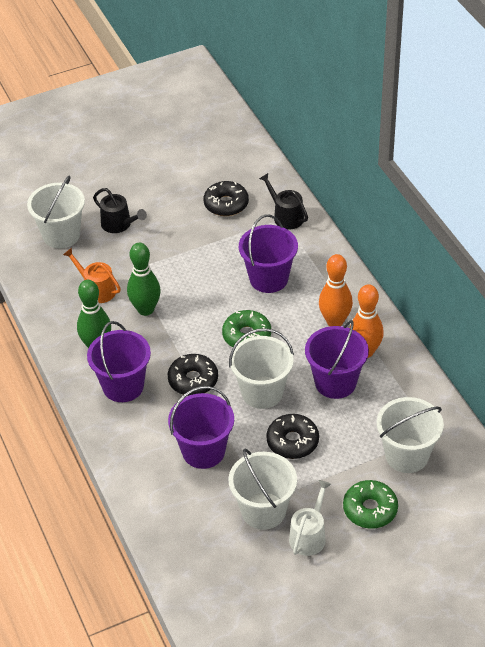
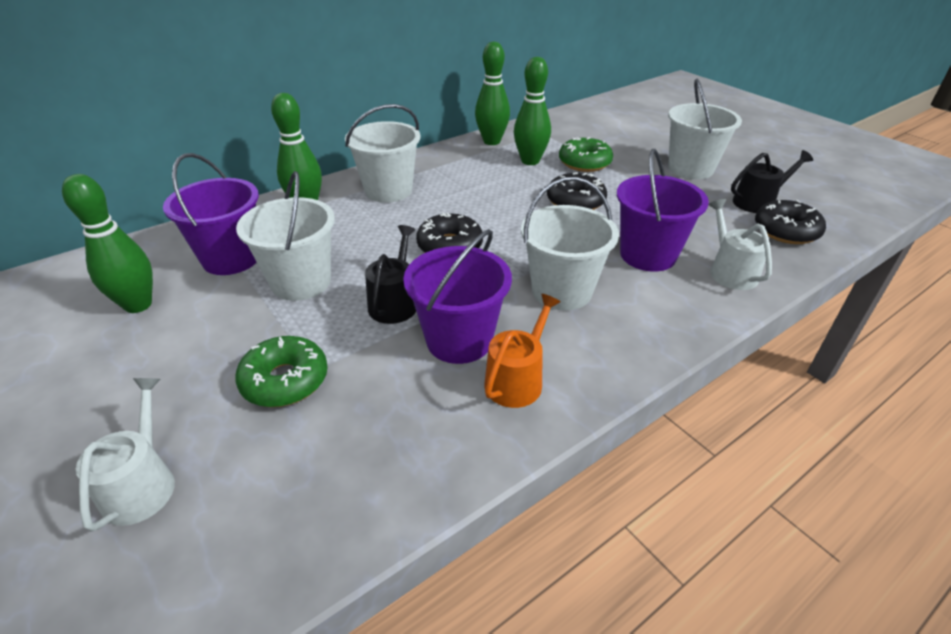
green bowling pin: [77,280,111,348] [127,243,161,316] = 2 -> [62,174,153,313] [271,93,322,200] [475,42,510,145] [514,57,551,165] = 4
orange bowling pin: [319,254,353,326] [350,284,384,358] = 2 -> none = 0
purple bucket: [87,321,151,402] [168,386,234,469] [239,214,298,293] [305,320,369,399] = 4 -> [163,153,259,275] [403,229,512,364] [617,149,709,272] = 3
white watering can: [289,480,331,556] = 1 -> [76,378,175,532] [708,199,772,290] = 2

